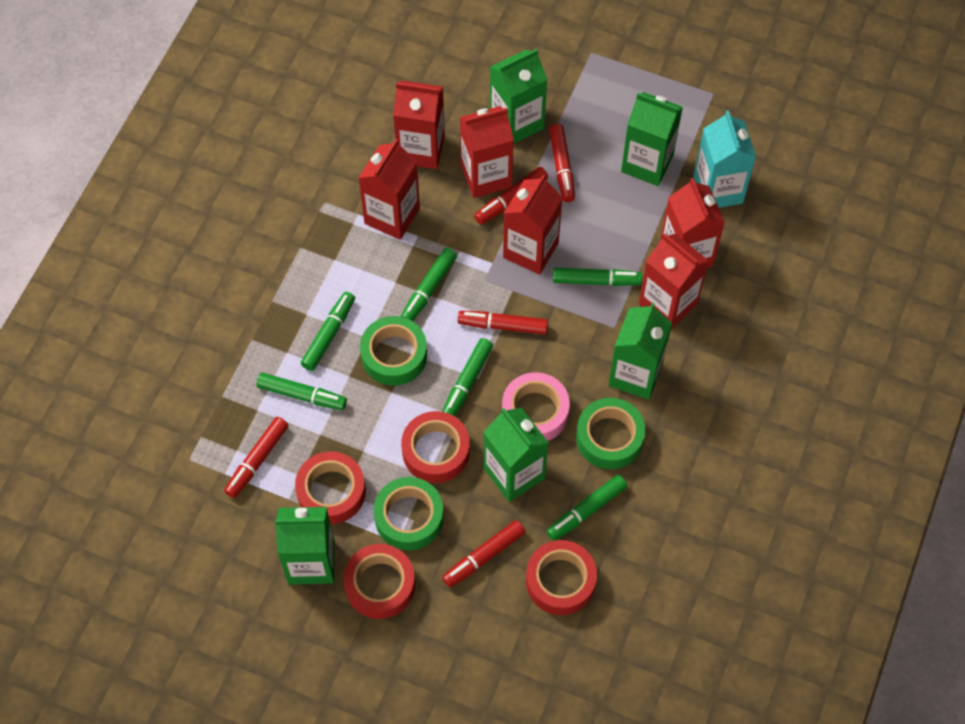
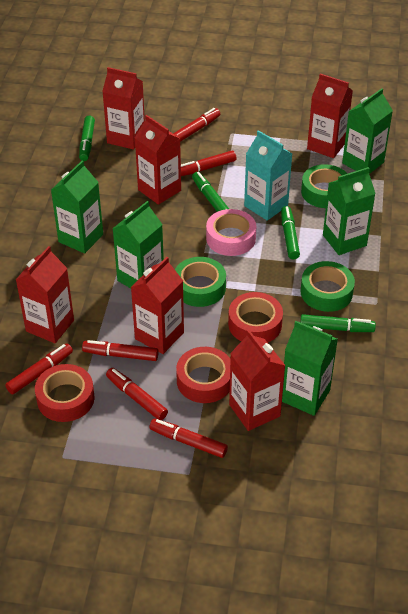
green marker: [256,373,347,410] [301,292,355,371] [401,248,457,321] [442,338,493,416] [547,475,627,541] [553,268,642,286] = 6 -> [79,116,95,161] [192,172,229,212] [281,206,300,260] [300,314,376,332] = 4
red marker: [224,417,289,498] [442,520,525,587] [458,311,548,335] [474,167,548,224] [549,123,575,202] = 5 -> [5,343,73,395] [82,340,159,361] [106,368,168,420] [149,419,228,458] [173,108,220,142] [181,151,236,176] = 6
red tape: [295,451,366,524] [343,544,415,619] [401,411,470,483] [526,540,597,615] = 4 -> [35,364,95,422] [176,347,231,403] [228,292,283,343] = 3

